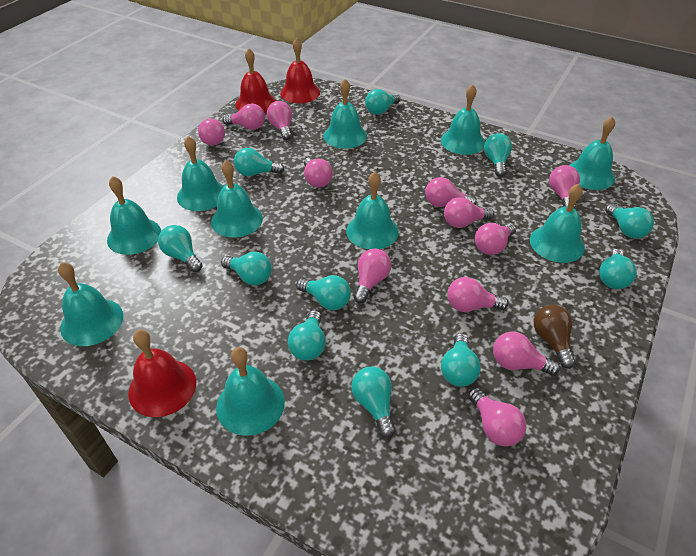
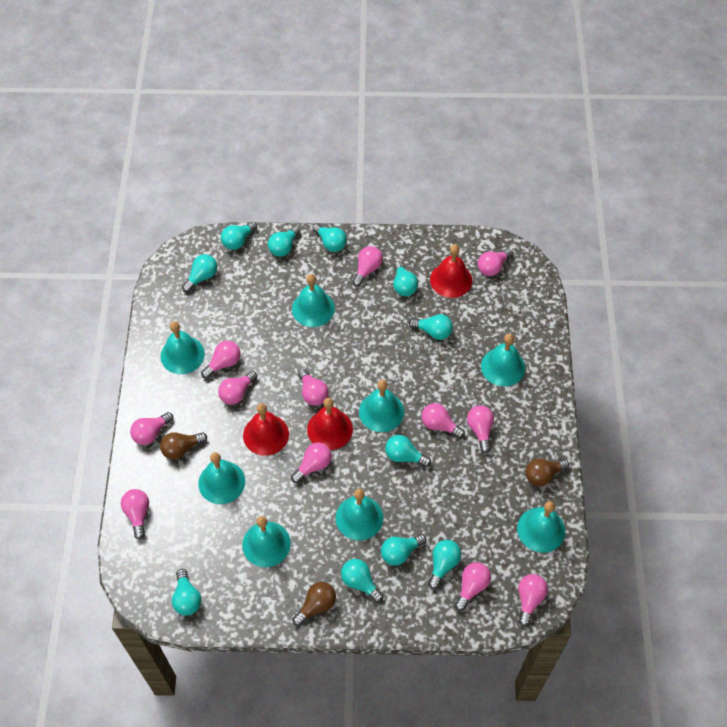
brown light bulb: [534,305,576,369] = 1 -> [160,432,207,460] [293,582,336,626] [525,459,569,486] = 3
turquoise bell: [58,262,123,346] [107,176,161,255] [177,136,224,211] [211,160,263,238] [216,347,285,436] [323,79,367,149] [346,172,399,249] [441,84,485,155] [530,184,585,263] [569,117,615,190] = 10 -> [160,321,205,374] [198,452,245,504] [242,516,291,567] [292,274,335,327] [336,489,383,540] [359,380,404,432] [481,334,525,386] [517,501,565,553] = 8

